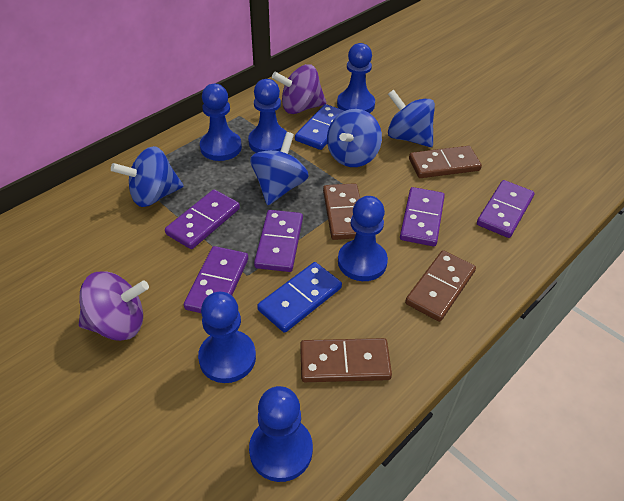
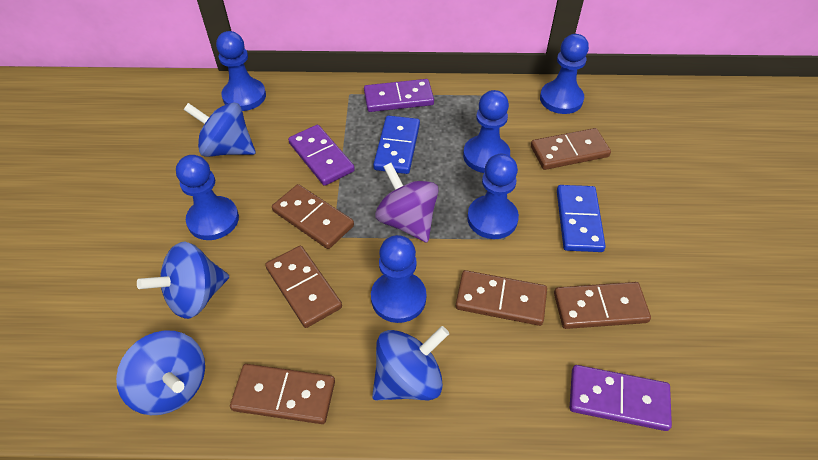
brown domino: [300,338,392,382] [323,183,360,240] [405,250,476,322] [409,146,482,178] = 4 -> [230,364,335,424] [265,246,342,328] [272,184,354,249] [456,270,547,326] [531,128,611,170] [554,282,651,329] = 6
purple domino: [165,189,240,249] [184,246,248,313] [254,210,303,272] [400,187,445,246] [477,180,535,238] = 5 -> [288,125,355,186] [364,79,434,112] [570,365,672,431] = 3
purple spinning top: [79,271,149,341] [272,64,326,114] = 2 -> [375,163,439,243] = 1

